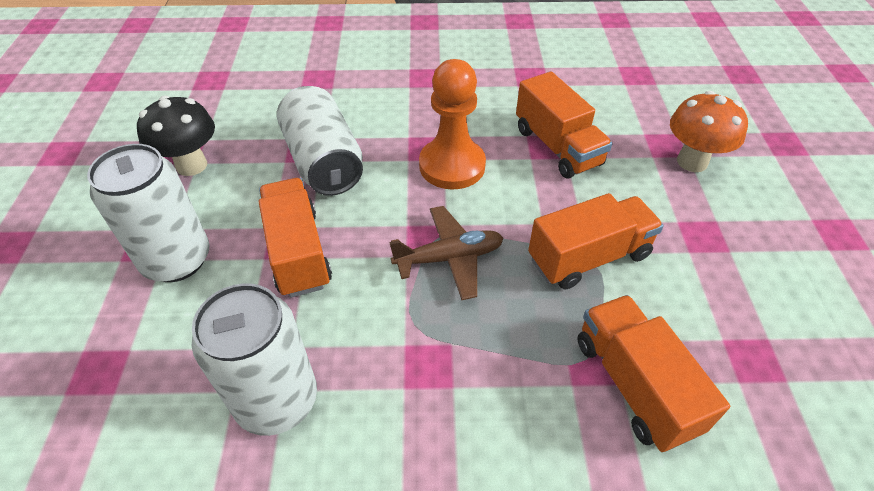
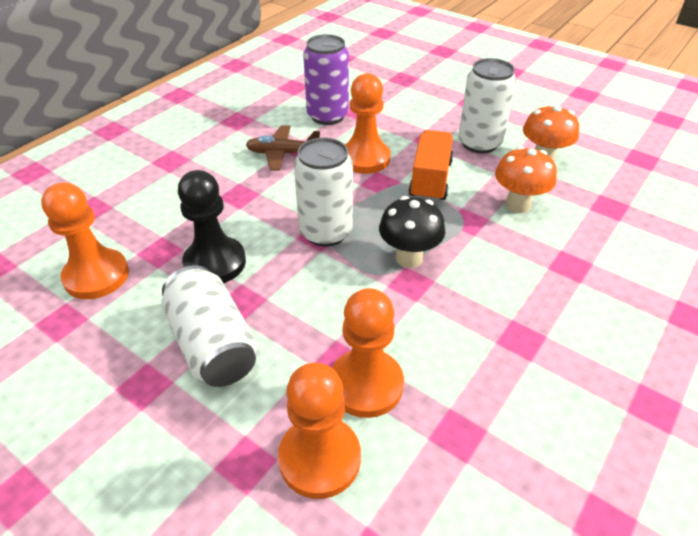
black pawn: none = 0 -> [178,170,246,283] = 1
orange mushroom: [670,91,748,172] = 1 -> [495,146,557,213] [523,104,579,162] = 2
orange pawn: [419,59,486,189] = 1 -> [41,182,129,299] [278,363,361,499] [332,288,404,418] [345,73,391,174] = 4
orange truck: [259,178,332,297] [516,72,612,179] [528,193,664,289] [577,295,730,452] = 4 -> [409,130,453,202] = 1
purple can: none = 0 -> [303,34,349,125] = 1

